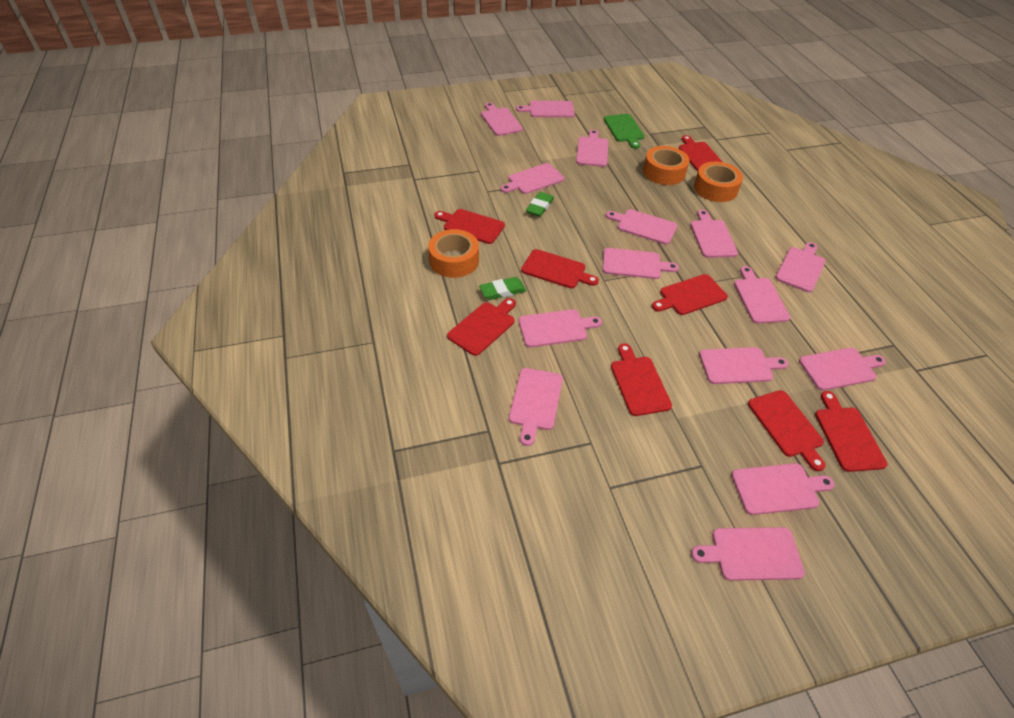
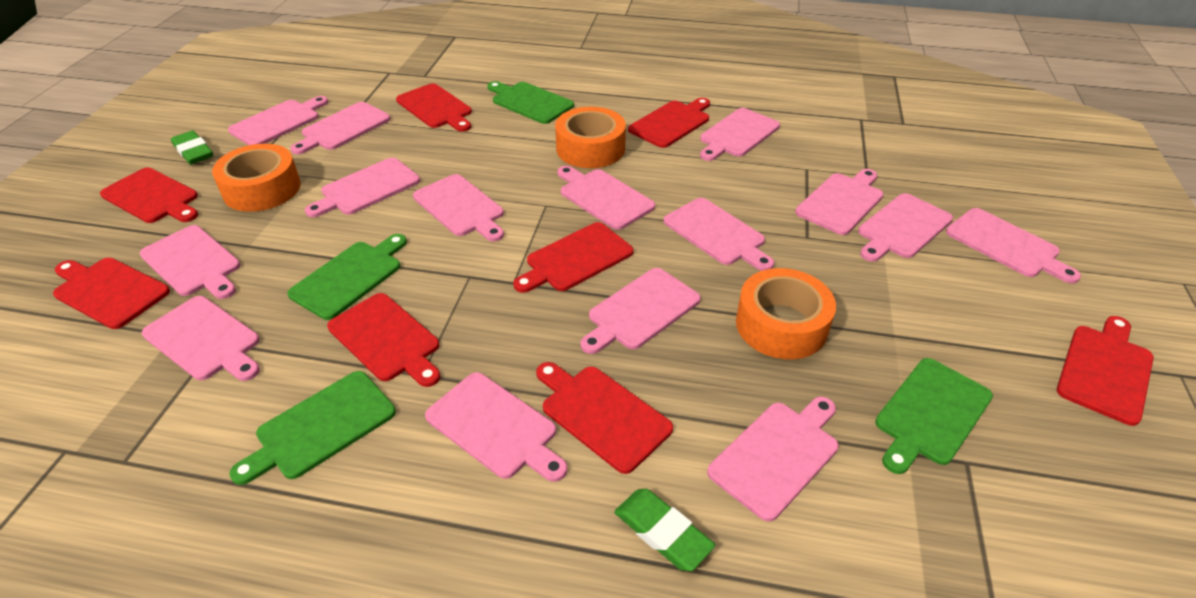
green cutting board: [604,114,645,149] = 1 -> [229,371,396,485] [287,234,407,320] [487,81,574,124] [875,358,993,474] = 4

